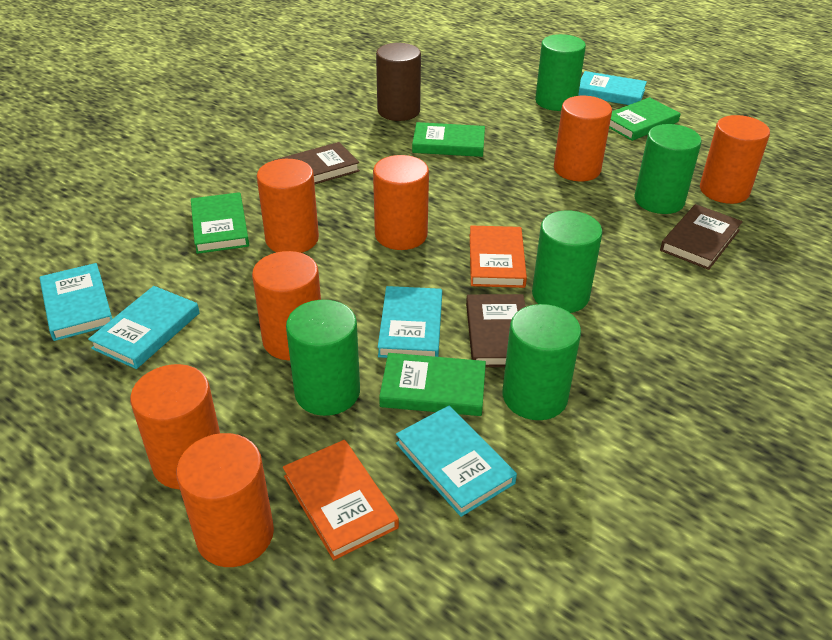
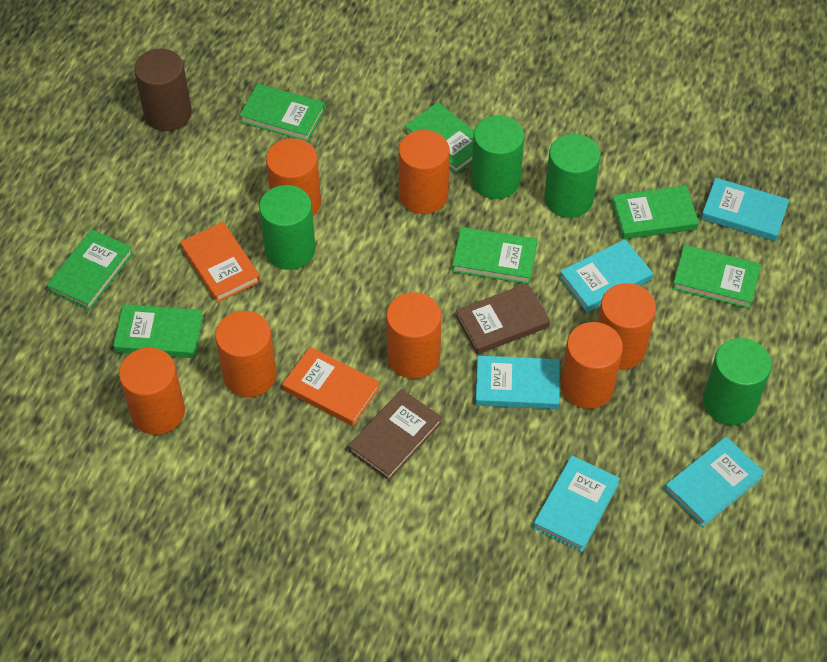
brown book: [273,142,360,185] [466,294,526,367] [660,204,743,270] = 3 -> [348,389,442,481] [456,283,550,354] = 2
green book: [191,192,249,254] [379,353,486,416] [412,122,485,157] [609,97,681,141] = 4 -> [47,229,133,310] [113,304,203,358] [239,84,325,142] [405,102,474,174] [452,227,538,284] [611,186,699,239] [672,245,761,309] = 7
green cylinder: [286,300,360,416] [502,304,581,420] [532,210,603,313] [535,34,586,111] [634,124,702,214] = 5 -> [259,185,316,270] [471,115,524,199] [544,134,601,218] [703,338,772,425] = 4

